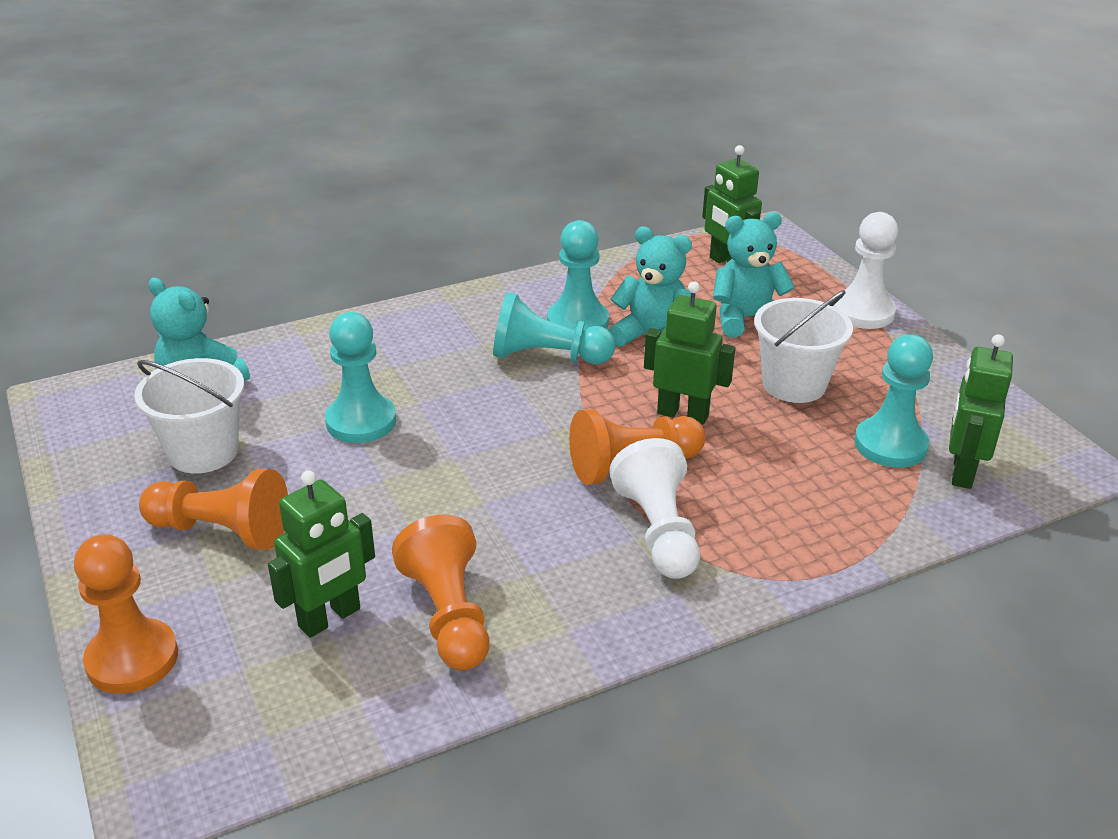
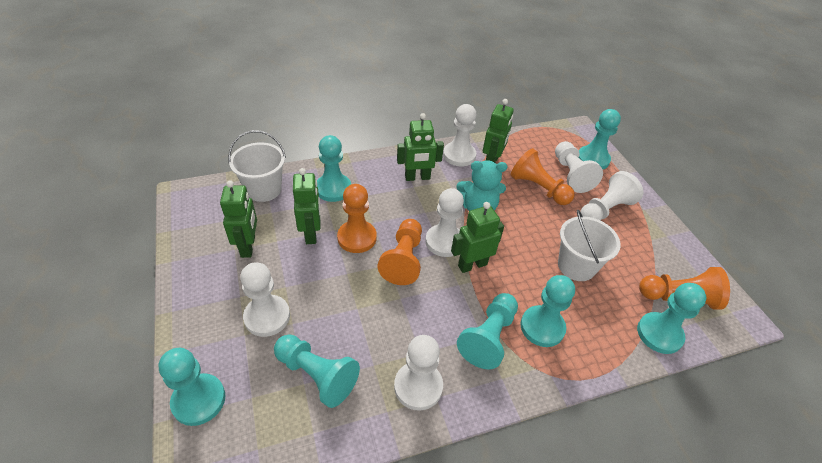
green robot: [268,470,375,638] [644,281,735,425] [702,145,762,263] [949,334,1013,489] = 4 -> [220,180,257,258] [293,168,320,244] [397,113,444,181] [451,202,504,273] [483,99,514,163] = 5
turquoise pawn: [325,312,396,443] [493,292,615,365] [547,220,609,331] [854,334,933,468] = 4 -> [159,348,225,426] [274,334,360,408] [317,135,351,202] [457,293,518,369] [520,275,575,347] [579,109,621,169] [637,283,706,354] = 7
turquoise teddy bear: [149,278,250,381] [609,226,692,347] [713,212,795,338] = 3 -> [456,160,507,211] = 1
white pawn: [609,438,700,579] [833,212,898,329] = 2 -> [240,262,290,337] [394,335,443,411] [426,188,464,257] [443,104,477,166] [555,141,603,193] [580,171,644,221] = 6

